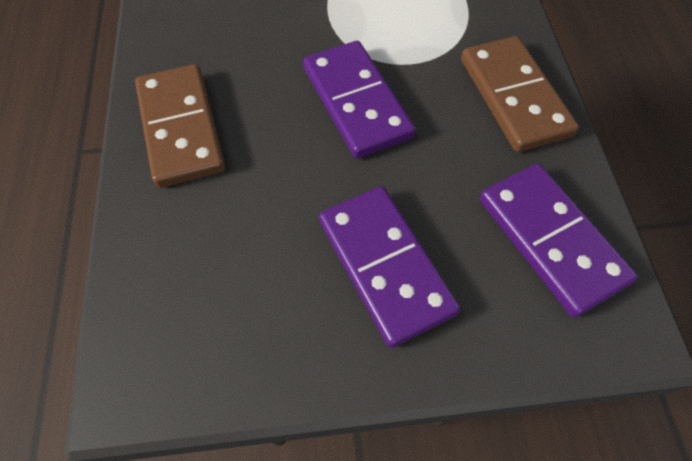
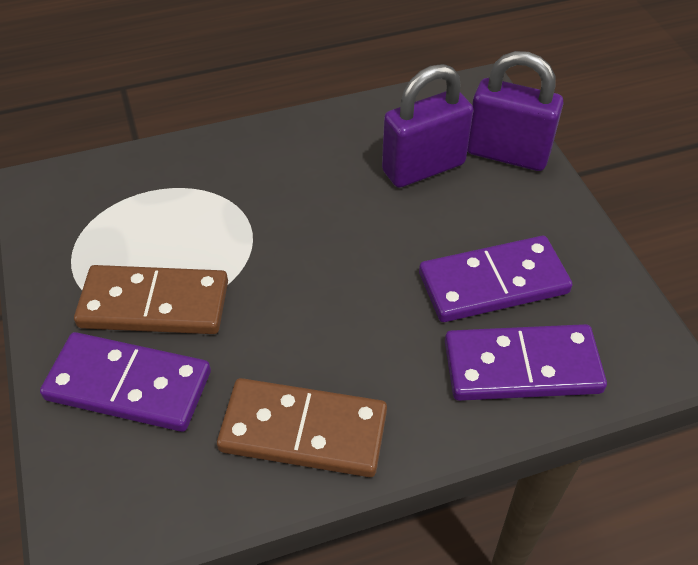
purple padlock: none = 0 -> [382,64,473,188] [467,51,564,171] = 2

